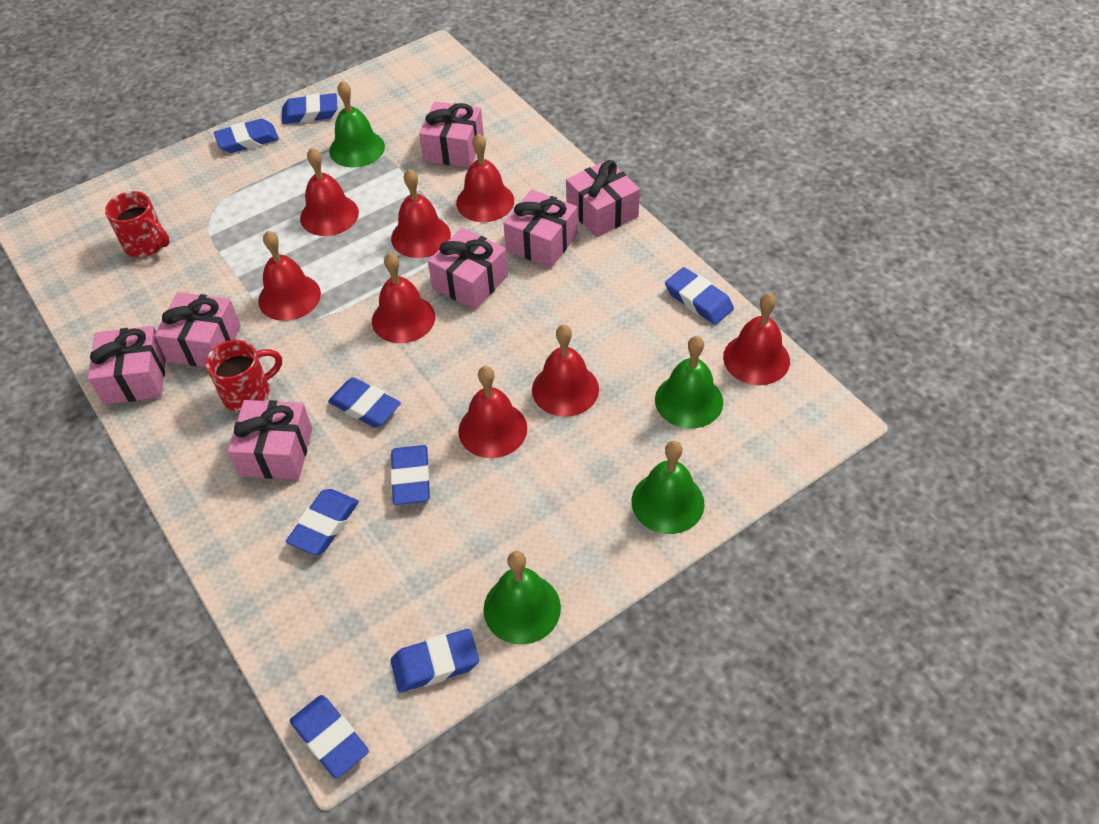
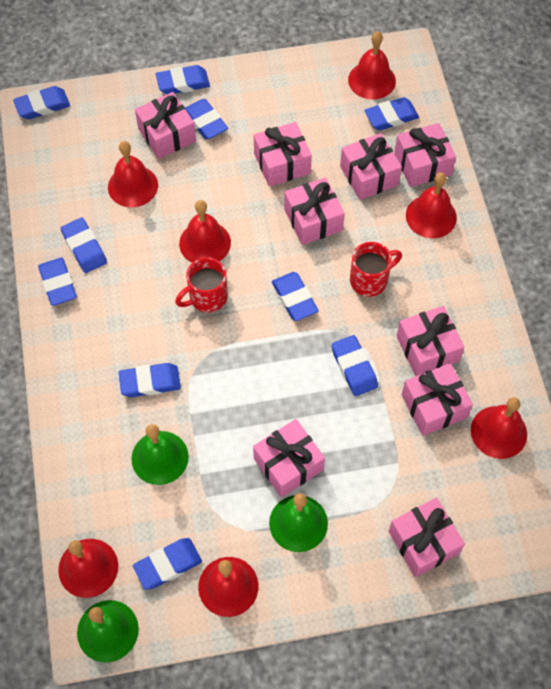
blue eraser: [214,119,279,153] [282,93,337,124] [286,489,359,555] [290,695,369,779] [328,377,401,428] [391,445,430,505] [391,629,479,693] [665,267,734,325] = 8 -> [13,86,70,119] [38,258,77,306] [61,218,107,273] [118,363,181,397] [133,538,202,590] [156,65,210,94] [185,99,228,139] [272,272,319,321] [331,335,378,396] [364,97,419,131] = 10
green bell: [329,81,385,168] [483,551,561,645] [631,441,705,534] [655,336,723,428] = 4 -> [77,600,139,663] [131,424,189,485] [269,493,328,552] = 3
pink gift: [88,326,166,404] [154,292,241,367] [228,400,312,480] [419,102,484,168] [428,227,508,310] [503,190,578,268] [566,159,640,237] = 7 -> [135,92,196,159] [253,419,325,497] [254,122,312,187] [284,177,345,245] [340,133,402,200] [388,498,465,577] [394,123,456,187] [397,306,464,376] [401,363,473,436] = 9
red bell: [258,231,321,321] [300,148,359,236] [372,253,435,343] [391,169,451,258] [456,133,514,222] [458,366,527,458] [532,325,599,417] [723,293,790,385] = 8 -> [58,539,118,598] [108,141,158,207] [179,200,231,263] [198,557,258,617] [348,32,396,100] [406,172,457,238] [471,397,527,459] = 7

